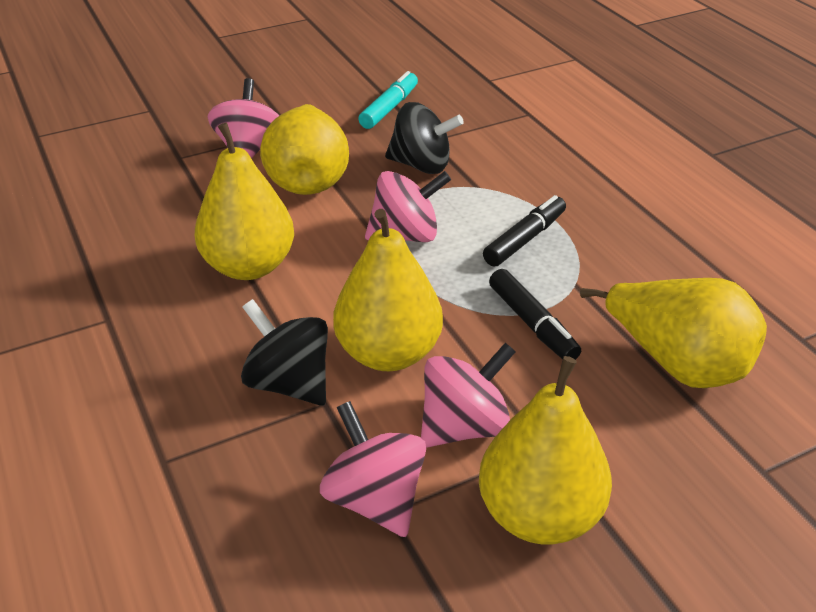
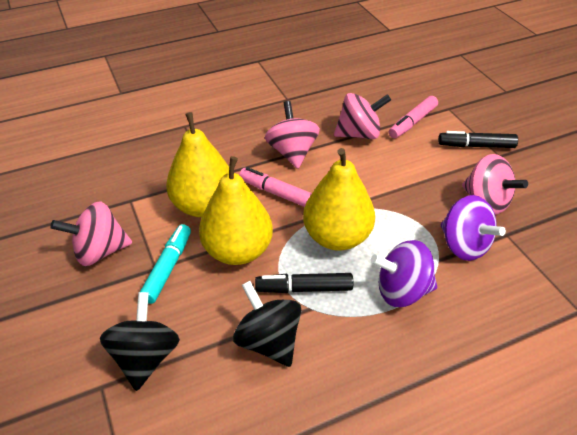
pink marker: none = 0 -> [239,167,312,207] [389,96,438,138] = 2
purple spinning top: none = 0 -> [371,240,437,307] [441,195,506,261] = 2
yellow pear: [195,122,294,280] [260,104,349,195] [333,209,443,371] [479,356,612,545] [580,278,767,388] = 5 -> [166,112,229,217] [199,156,273,265] [303,148,375,251] = 3

